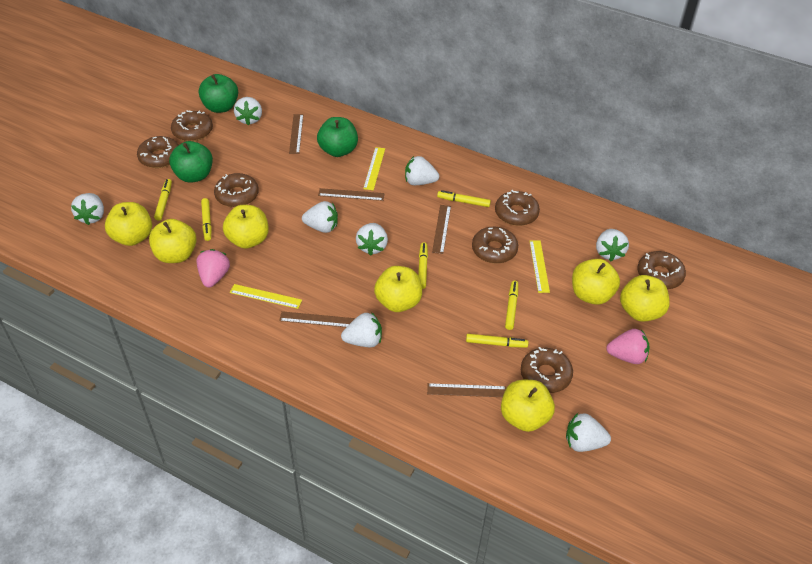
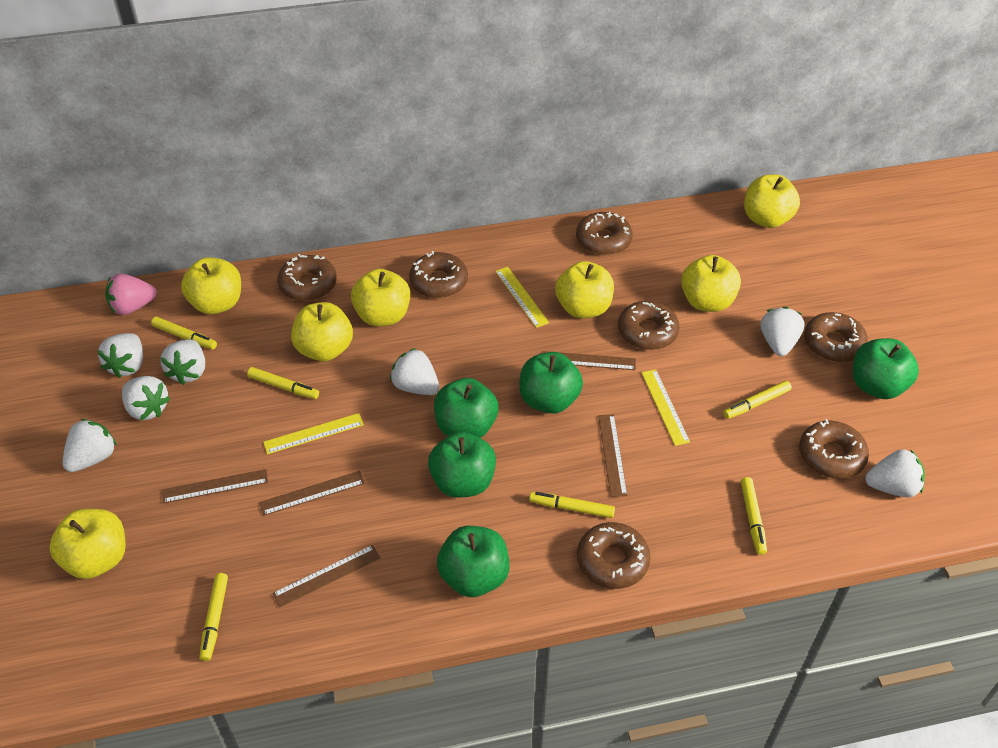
green apple: [169,141,213,183] [199,74,238,113] [317,117,358,157] = 3 -> [428,432,496,498] [434,378,499,438] [437,526,510,597] [519,352,583,414] [853,338,919,399] = 5
pink strawberry: [196,249,230,288] [606,329,650,364] = 2 -> [105,274,157,315] = 1
white strawberry: [71,193,104,225] [234,97,262,126] [302,201,338,233] [341,312,382,347] [356,223,388,256] [405,156,439,185] [566,413,611,452] [596,229,629,261] = 8 -> [62,419,117,472] [97,333,143,378] [122,376,170,420] [161,339,205,385] [390,348,439,395] [761,307,804,356] [865,449,925,497] = 7

